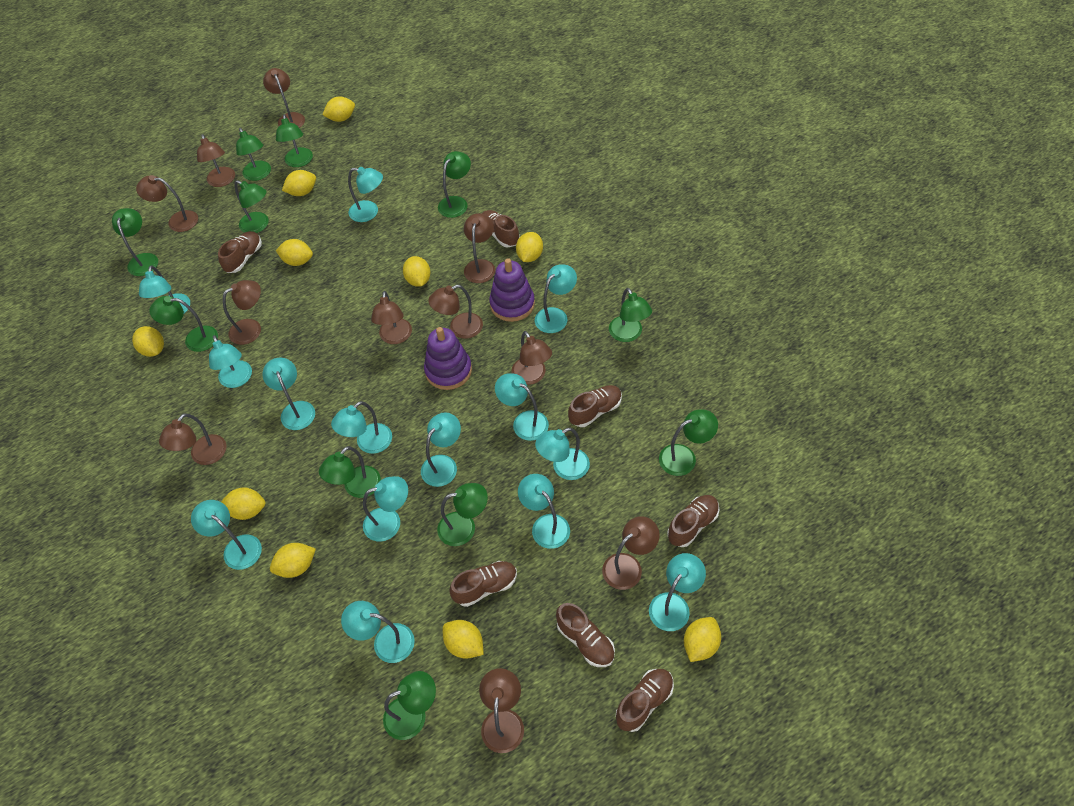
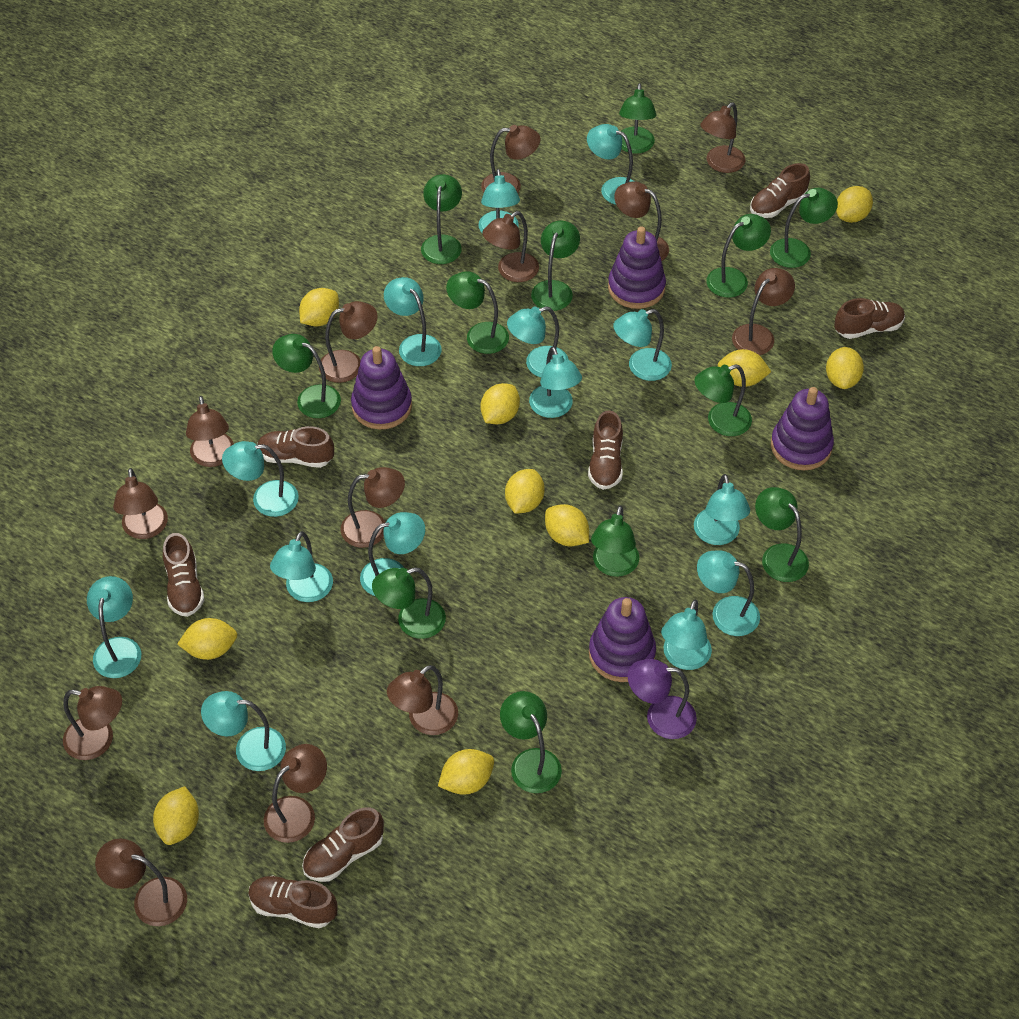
brown lamp: [136,175,198,232] [159,413,226,465] [197,134,235,187] [223,280,261,345] [263,68,305,128] [371,291,412,344] [428,285,483,339] [464,213,495,283] [479,668,524,753] [512,331,552,385] [602,516,660,590] = 11 -> [63,686,122,760] [95,839,187,926] [113,468,168,539] [186,396,234,467] [264,744,327,843] [319,301,378,383] [341,467,405,548] [387,665,458,735] [481,125,540,193] [482,211,539,282] [614,182,669,261] [700,103,745,173] [732,268,795,355] = 13
green lamp: [112,208,158,276] [149,296,218,352] [234,180,269,233] [236,128,271,181] [276,114,313,167] [319,446,381,498] [383,671,436,740] [437,483,488,546] [438,151,471,218] [609,288,652,342] [659,409,718,476] = 11 -> [272,334,341,418] [372,568,446,639] [421,174,462,264] [446,271,509,354] [500,691,562,793] [531,220,580,311] [591,506,639,577] [619,83,657,154] [695,364,752,436] [707,214,771,298] [755,487,809,582] [770,188,838,268] = 12
purple lamp: none = 0 -> [628,659,697,739] = 1
purple stacking toy: [424,327,472,390] [489,258,535,322] = 2 -> [351,346,412,429] [589,597,656,682] [608,226,666,309] [771,387,834,470] = 4

